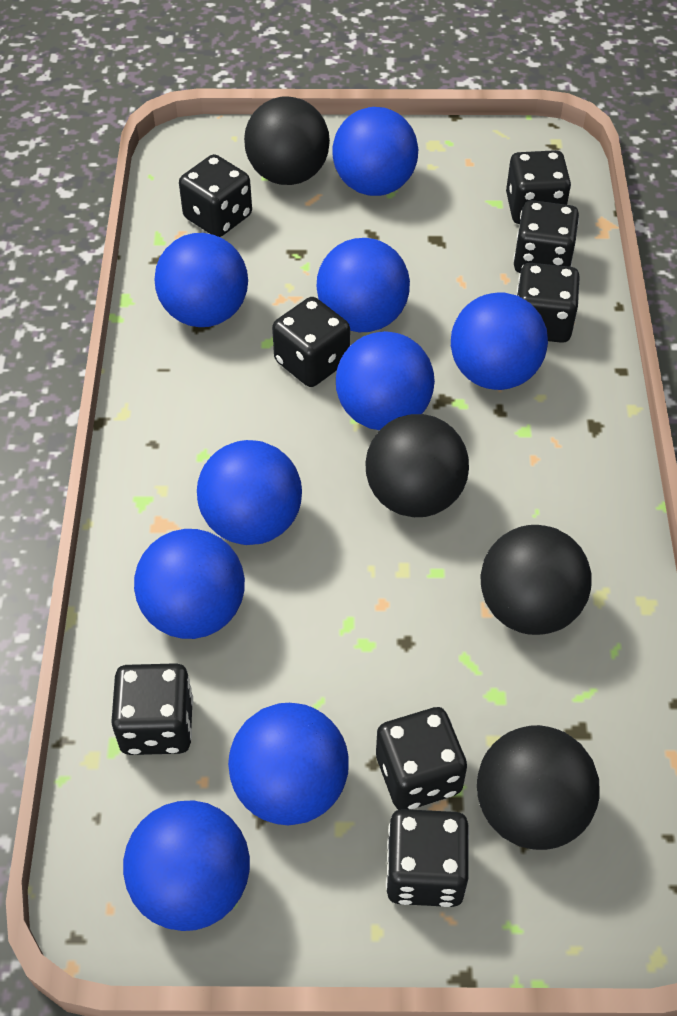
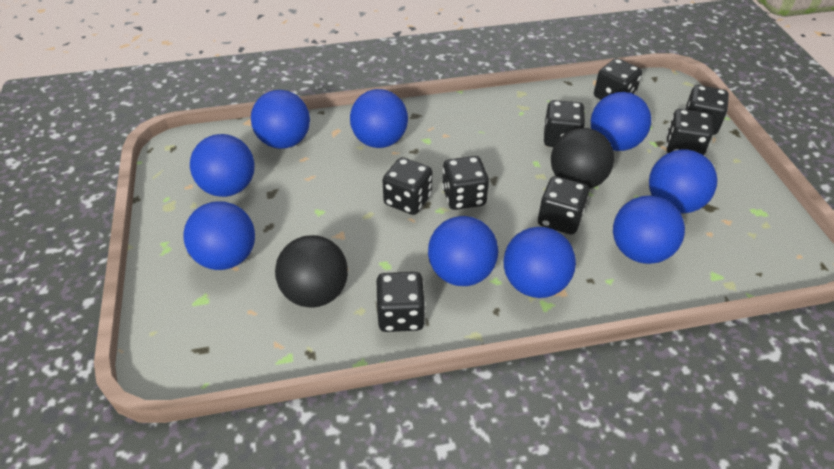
black ball: [244,97,330,185] [365,414,469,517] [477,725,600,850] [480,525,592,635] = 4 -> [275,235,348,308] [551,128,614,189] = 2

